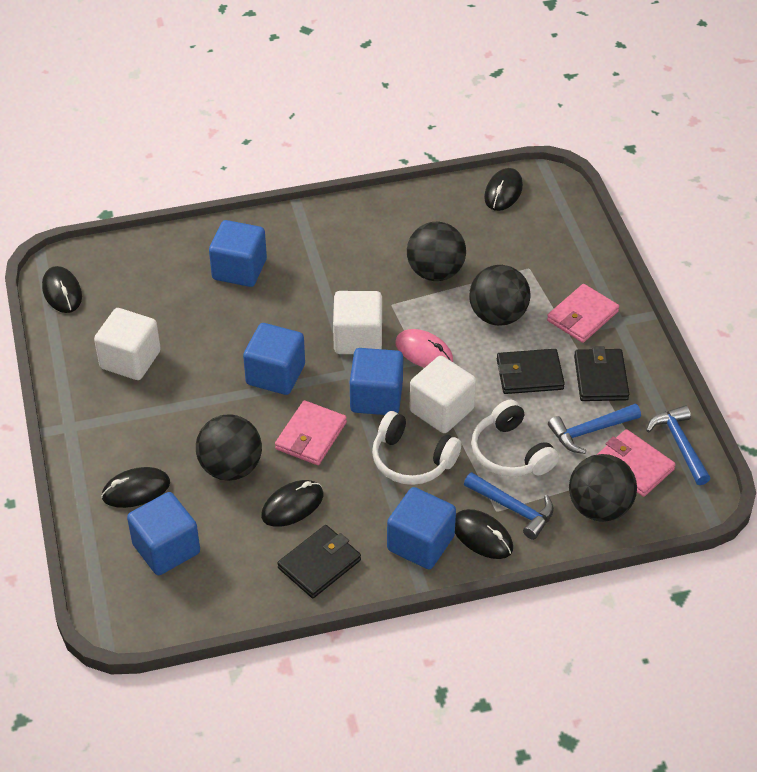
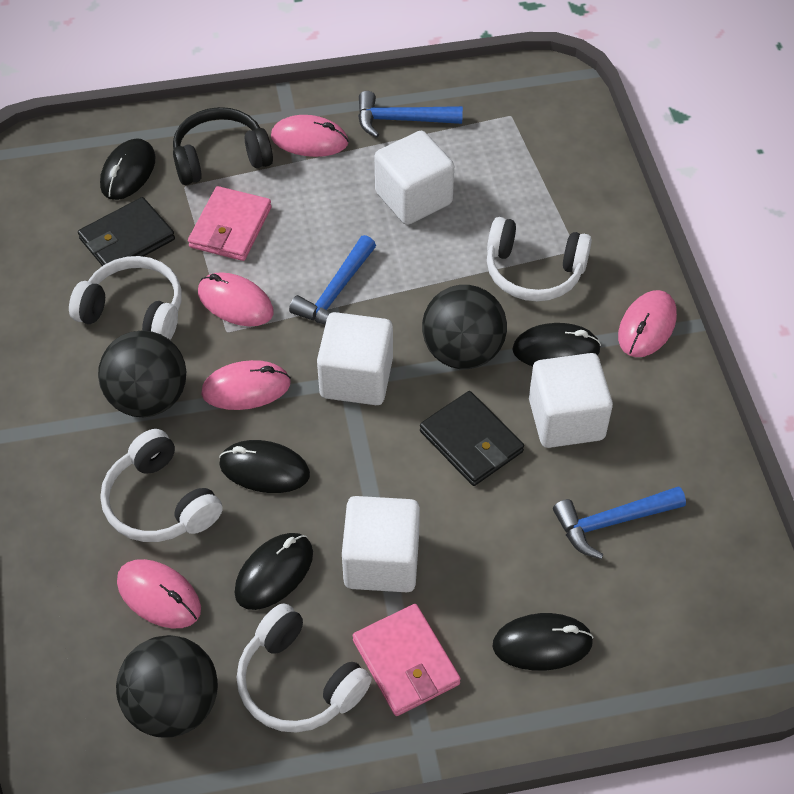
black ball: [196,414,262,481] [407,222,466,281] [469,265,530,326] [569,454,637,522] = 4 -> [98,330,186,417] [116,635,218,738] [422,285,507,369] = 3
black headphones: none = 0 -> [173,107,273,185] = 1
black wallet: [277,525,361,598] [497,349,565,394] [574,346,629,401] = 3 -> [78,197,175,266] [420,391,524,486] = 2
blue cube: [127,492,200,575] [209,220,267,287] [243,323,305,395] [350,348,403,415] [387,487,456,569] = 5 -> none = 0
pink mouse: [396,329,453,368] = 1 -> [117,559,201,628] [198,272,274,326] [201,360,291,410] [271,115,348,157] [618,290,677,357] = 5
pink wallet: [275,400,347,465] [547,284,619,343] [597,429,676,497] = 3 -> [188,186,272,261] [353,604,461,716] = 2
white cube: [94,308,161,380] [333,291,382,354] [410,356,476,433] = 3 -> [317,312,393,405] [342,496,420,592] [375,131,454,225] [529,353,613,448] = 4
white headphones: [372,411,461,485] [471,399,559,477] = 2 -> [69,256,182,340] [100,429,222,542] [236,603,372,733] [487,217,592,301] = 4

